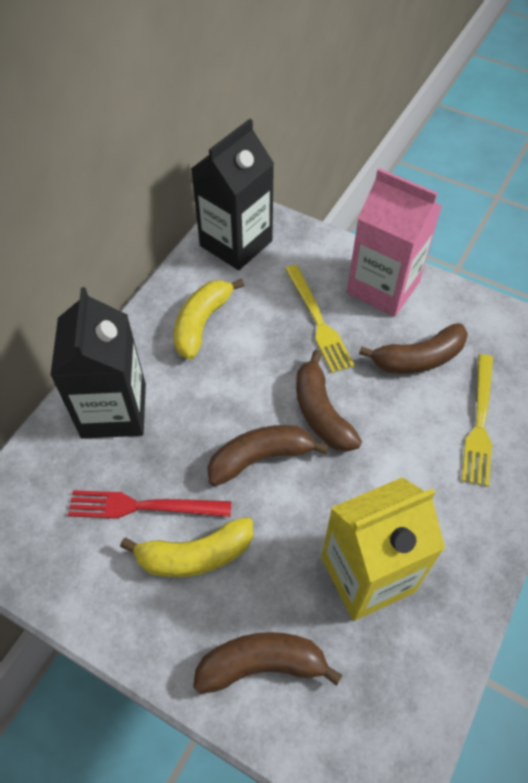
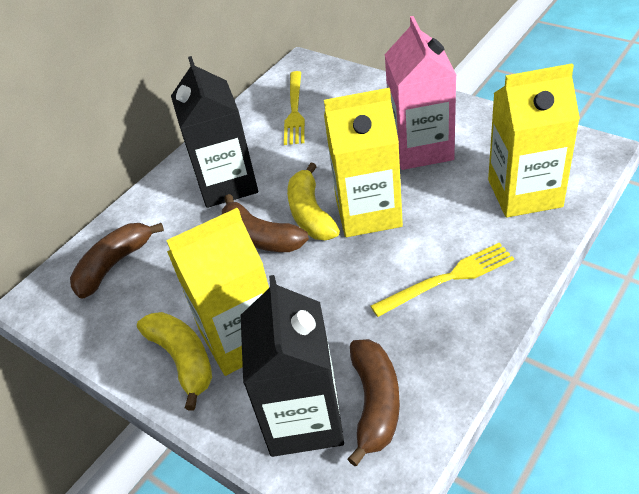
brown banana: [193,632,342,694] [207,425,329,486] [296,350,362,452] [359,323,468,374] = 4 -> [70,223,164,299] [222,194,309,252] [348,339,400,466] = 3
red fork: [68,490,231,519] = 1 -> none = 0
yellow carton: [321,477,445,621] = 1 -> [166,208,269,376] [324,88,403,237] [488,63,580,218] = 3

